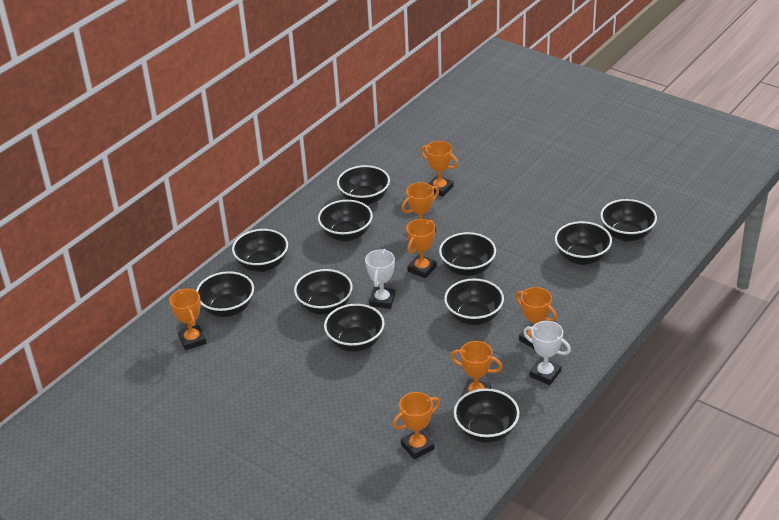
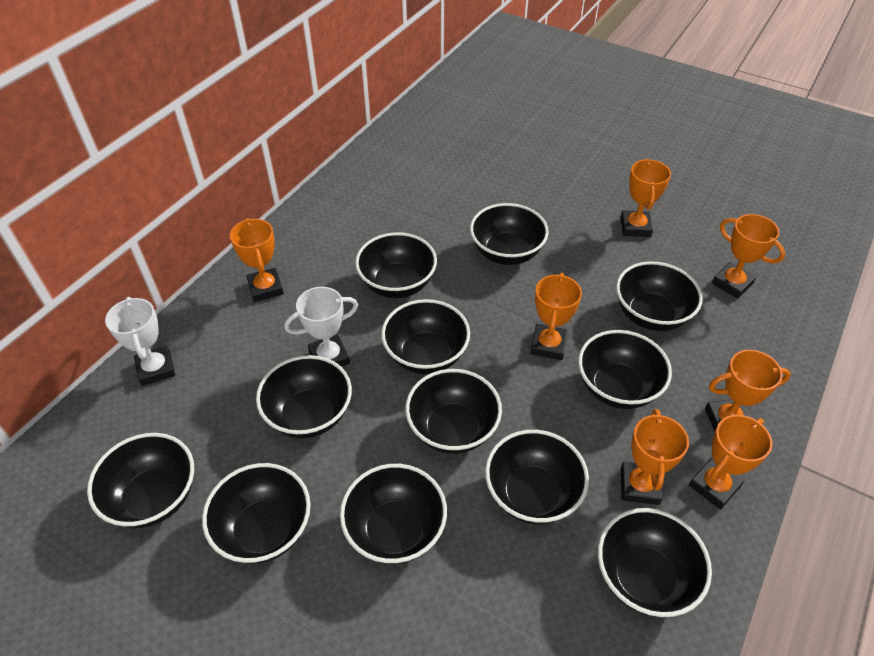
black bowl: [196,271,254,317] [232,229,288,272] [294,269,353,315] [318,200,373,242] [324,304,384,352] [337,165,390,205] [439,232,496,276] [444,278,504,325] [454,388,519,443] [555,221,612,265] [600,199,657,242] = 11 -> [87,433,194,528] [202,463,311,564] [256,355,352,438] [340,464,447,564] [355,233,437,298] [381,299,470,374] [405,369,502,454] [470,203,549,265] [485,430,589,524] [578,330,672,409] [598,508,712,617] [616,261,703,331] = 12

